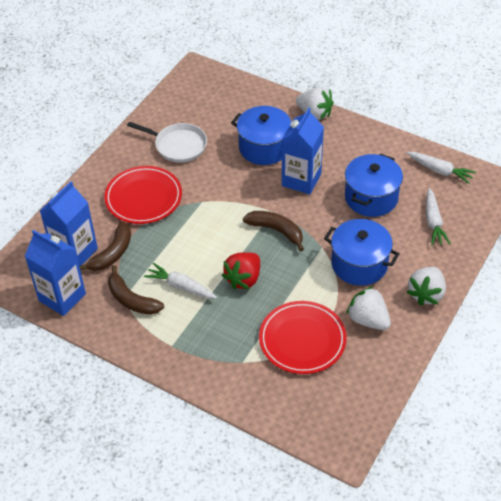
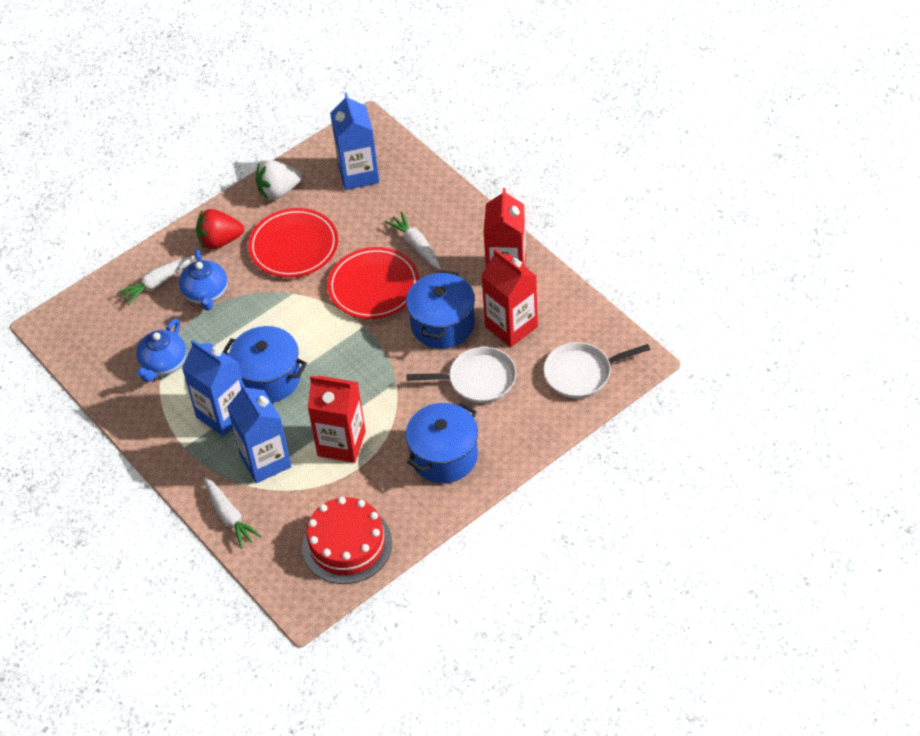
blue teapot: none = 0 -> [136,318,186,382] [179,249,227,311] = 2
brown banana: [79,221,131,271] [108,265,164,315] [243,211,304,252] = 3 -> none = 0
red cake: none = 0 -> [302,497,392,584] = 1
red carton: none = 0 -> [308,376,366,463] [481,249,538,347] [483,188,526,267] = 3
white pan: [127,122,207,163] = 1 -> [406,347,516,403] [543,342,650,399] = 2
white strawberry: [296,87,334,120] [346,286,391,330] [407,267,446,306] = 3 -> [256,160,302,200] = 1

